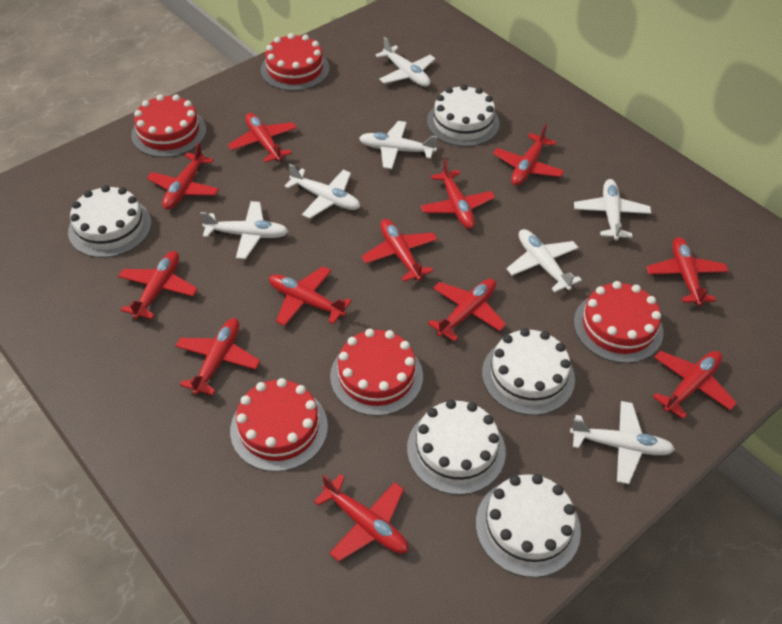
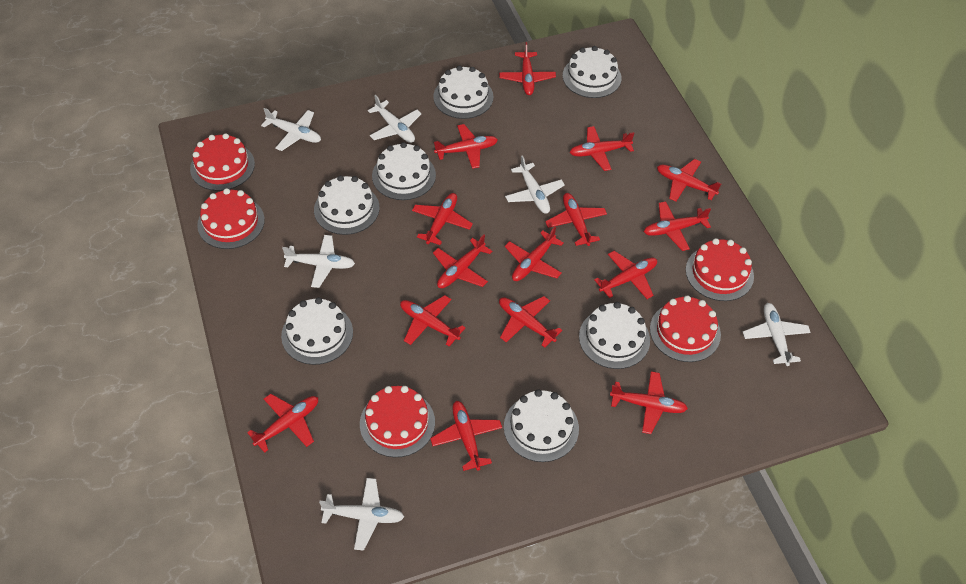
red plane: [118,251,198,319] [147,142,219,210] [175,318,260,395] [228,113,297,163] [269,266,351,326] [314,474,408,561] [361,219,438,282] [421,159,495,229] [428,279,506,342] [493,124,564,186] [646,237,728,306] [653,351,737,419] = 12 -> [247,394,318,453] [400,295,466,346] [412,193,473,245] [430,401,502,471] [433,234,493,288] [434,124,498,169] [499,42,556,95] [499,296,562,348] [505,226,564,281] [545,193,607,246] [570,126,634,171] [594,251,657,299] [610,371,688,434] [644,201,711,251] [657,159,721,201] = 15
white cake: [68,185,152,258] [407,399,506,495] [427,84,499,147] [476,474,581,578] [482,328,575,415] = 5 -> [281,297,353,365] [314,175,380,235] [372,142,436,200] [433,65,494,119] [504,389,579,462] [563,46,621,98] [579,302,650,369] = 7
white plane: [200,201,289,259] [284,164,360,219] [359,121,437,169] [375,37,435,87] [506,229,582,292] [570,401,675,484] [574,179,651,241] = 7 -> [261,108,321,151] [282,235,355,288] [319,478,404,551] [368,95,422,143] [505,155,565,214] [743,303,811,366] = 6

